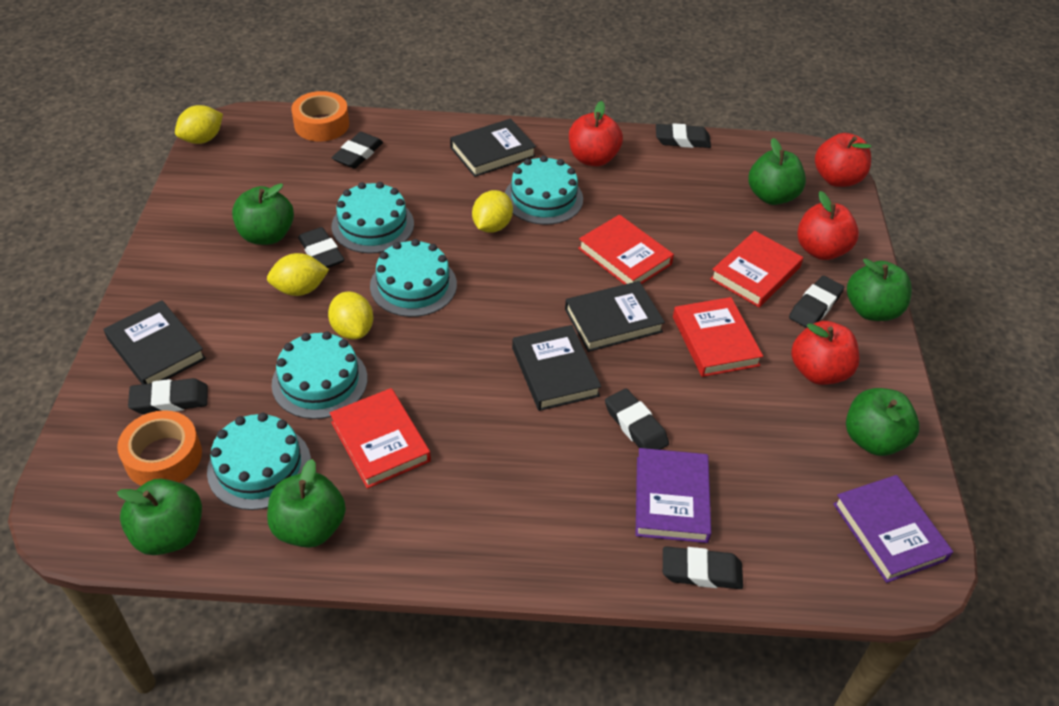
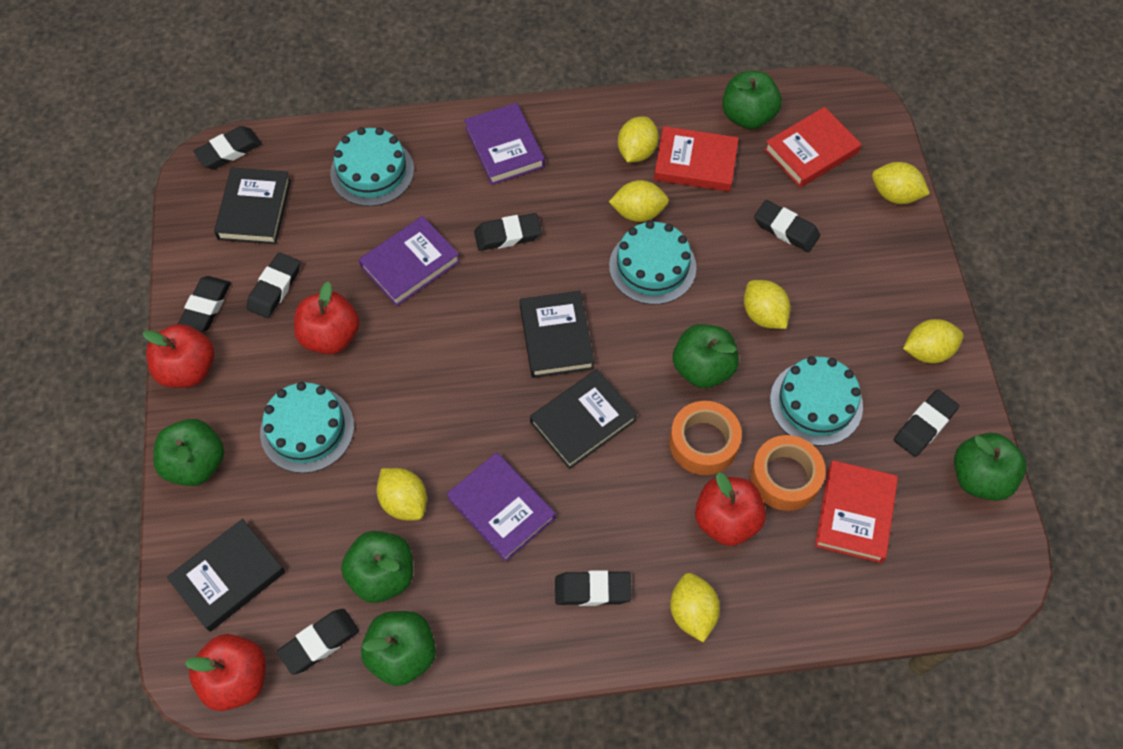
black eraser: [128,378,208,414] [298,227,345,268] [332,132,383,168] [605,388,669,450] [656,123,711,148] [663,546,743,589] [789,276,844,328] = 7 -> [178,276,231,332] [193,126,262,169] [247,252,300,318] [277,609,359,675] [474,213,542,251] [555,570,632,606] [754,200,820,252] [894,389,959,457] = 8
purple book: [635,448,711,543] [833,475,953,583] = 2 -> [359,216,460,306] [447,452,556,562] [464,103,545,185] = 3
red book: [330,388,431,489] [578,215,674,285] [673,297,763,377] [710,231,803,307] = 4 -> [654,126,739,192] [764,107,861,188] [815,460,898,563] = 3
turquoise cake: [207,413,311,510] [271,331,367,419] [332,182,414,254] [370,239,457,317] [505,155,583,225] = 5 -> [260,382,354,473] [330,127,414,206] [609,221,696,305] [770,356,863,446] = 4
yellow lemon: [175,105,223,144] [267,253,329,296] [328,292,373,339] [472,190,513,233] = 4 -> [377,468,427,520] [609,180,669,222] [618,117,659,162] [670,573,720,642] [744,280,791,329] [872,162,930,204] [903,319,963,363] = 7

